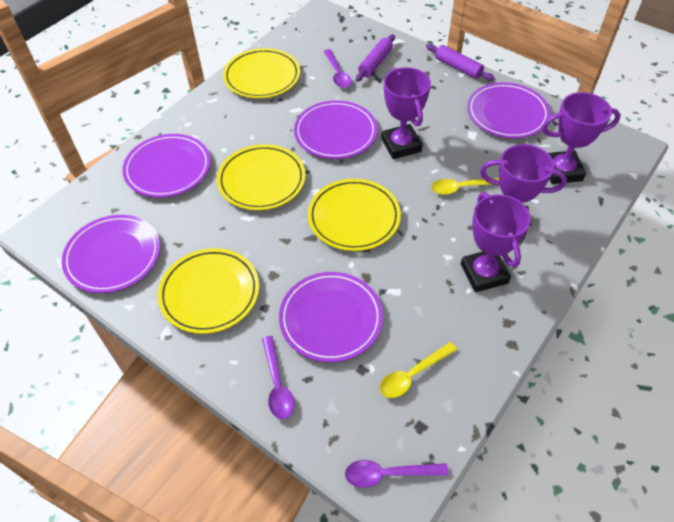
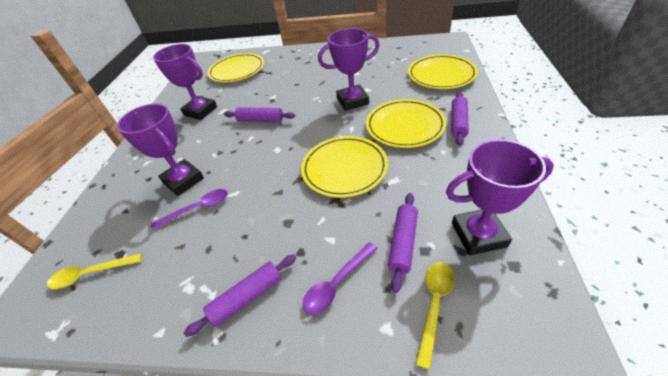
purple plate: [62,215,160,293] [122,134,210,198] [279,272,383,362] [294,100,377,159] [467,82,550,138] = 5 -> none = 0
purple rolling pin: [356,34,395,82] [426,44,495,81] = 2 -> [184,254,296,337] [224,107,295,122] [388,193,418,293] [451,92,469,146] = 4
purple spoon: [262,336,295,419] [324,49,352,88] [345,460,448,488] = 3 -> [151,189,228,230] [303,242,377,314] = 2

